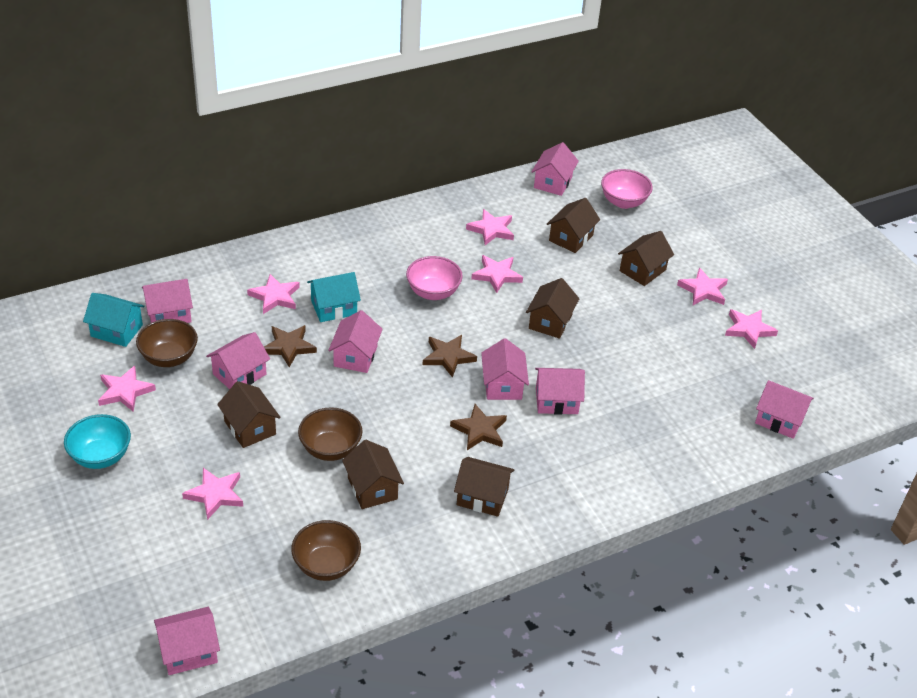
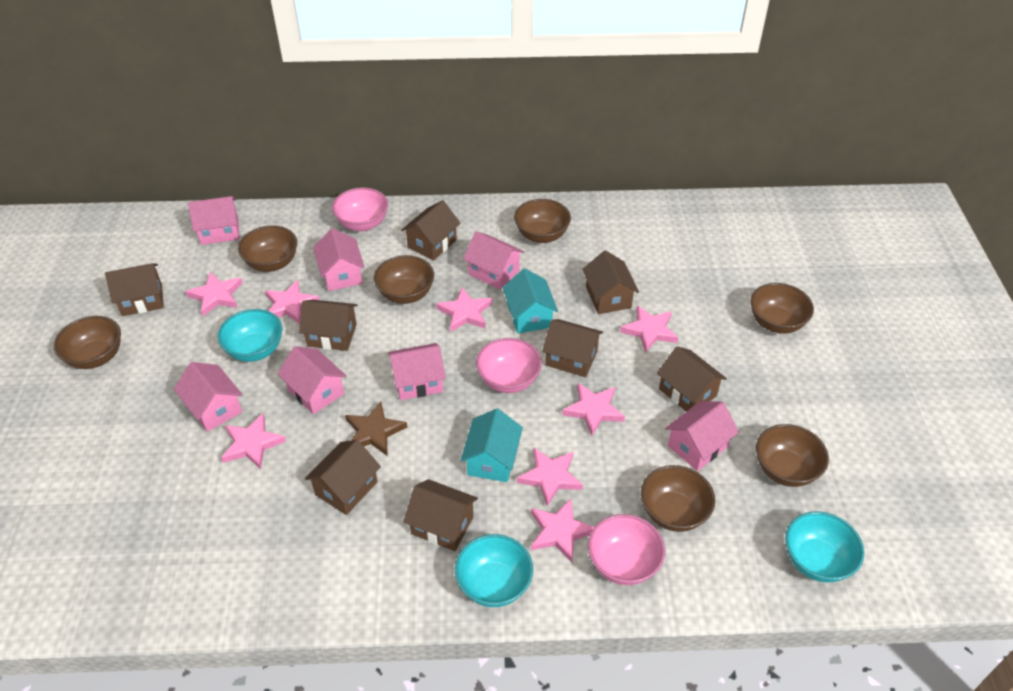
brown bowl: [136,319,198,367] [291,520,361,581] [298,407,362,461] = 3 -> [54,316,121,369] [238,225,297,272] [374,255,434,304] [514,199,571,243] [641,465,715,532] [750,283,814,334] [756,424,829,487] = 7
brown house: [217,381,281,448] [342,440,404,509] [454,457,514,517] [526,278,580,339] [547,198,600,253] [618,231,674,286] = 6 -> [105,263,164,316] [299,300,357,351] [305,440,381,515] [401,200,461,261] [403,479,478,551] [542,319,603,377] [582,250,639,314] [657,346,727,412] = 8
brown star: [264,325,317,367] [423,335,477,378] [450,404,507,450] = 3 -> [345,402,407,456] = 1
pink bowl: [406,256,463,300] [601,169,653,209] = 2 -> [332,188,388,231] [476,338,542,393] [588,514,665,585] = 3
pink house: [142,279,193,323] [154,607,220,675] [206,332,270,389] [328,310,383,373] [481,338,529,400] [531,142,579,196] [535,368,585,415] [755,380,814,439] = 8 -> [174,362,243,432] [188,196,239,245] [278,346,347,414] [313,228,365,291] [388,343,446,400] [463,232,524,290] [665,401,739,471] = 7
pink star: [98,366,156,412] [182,468,243,520] [247,274,300,314] [466,209,514,245] [471,255,523,293] [677,268,728,305] [725,309,778,349] = 7 -> [185,272,243,316] [221,413,286,469] [265,280,320,324] [436,287,492,332] [517,448,583,506] [531,498,594,563] [562,383,625,436] [620,305,679,353] = 8
turquoise bowl: [64,414,131,469] = 1 -> [217,309,282,362] [455,534,533,607] [785,511,864,582] = 3

